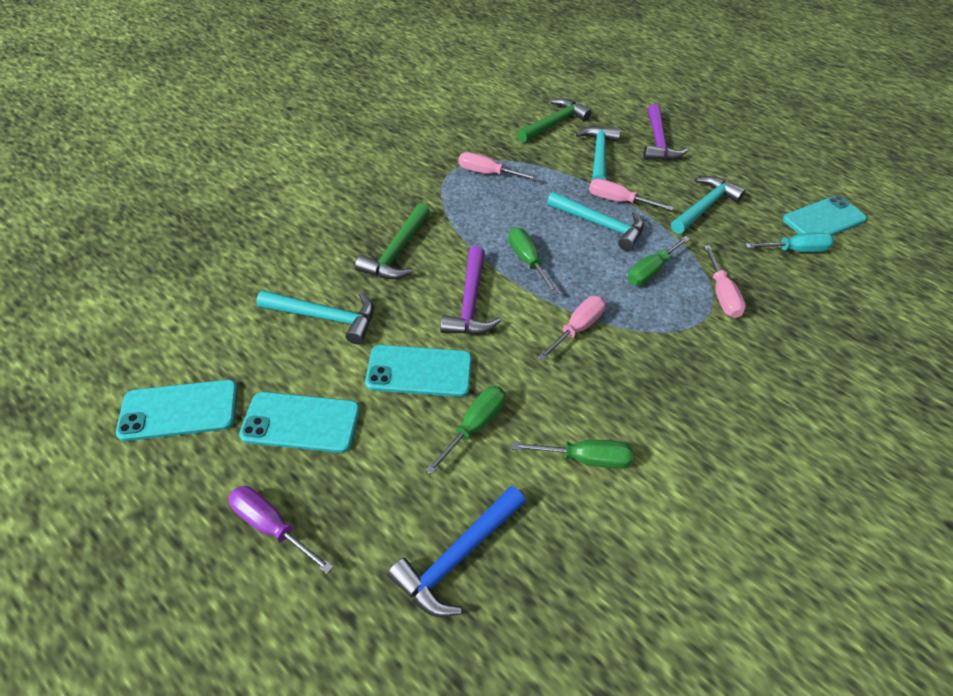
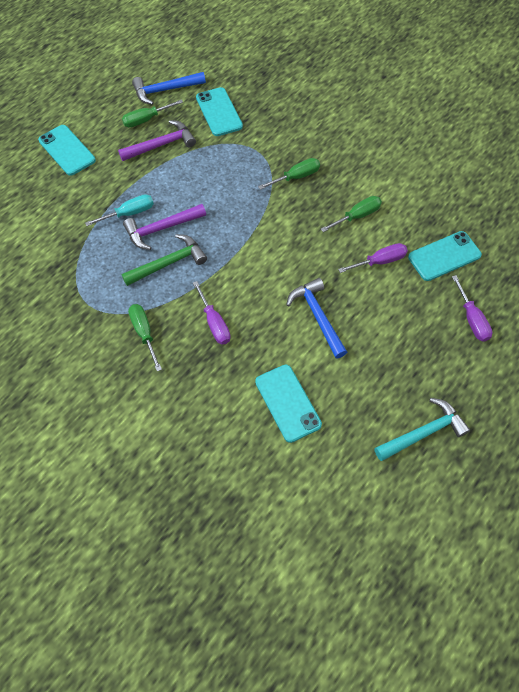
blue hammer: [388,486,525,617] = 1 -> [132,72,206,105] [286,278,347,358] = 2
green hammer: [355,203,430,279] [517,99,592,143] = 2 -> [121,234,207,286] = 1
pink screwdriver: [459,152,538,180] [538,296,606,361] [589,179,673,211] [704,245,746,318] = 4 -> none = 0
purple screwdriver: [228,486,333,574] = 1 -> [193,281,231,345] [338,243,408,273] [452,275,492,341] = 3
turquoise hammer: [256,290,374,344] [547,192,644,251] [576,126,621,180] [671,176,746,234] = 4 -> [374,398,470,461] = 1

